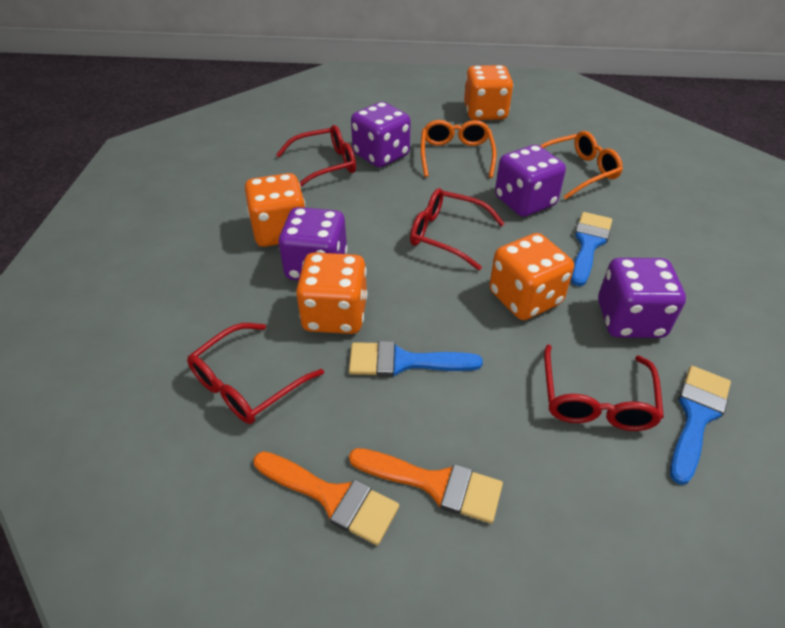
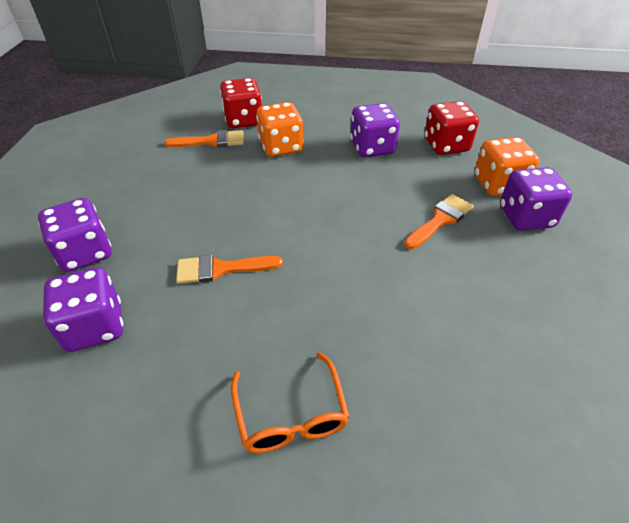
blue brush: [349,341,483,377] [571,212,612,286] [670,366,731,485] = 3 -> none = 0
orange brush: [254,451,399,545] [349,448,503,524] = 2 -> [164,130,244,147] [176,254,283,284] [404,194,474,249] = 3
orange dice: [245,173,305,247] [296,253,367,334] [464,65,513,120] [489,233,574,320] = 4 -> [256,102,304,157] [474,137,539,196] = 2
orange glasses: [421,120,497,178] [541,131,623,200] = 2 -> [231,352,349,453] = 1
red dice: none = 0 -> [220,78,262,128] [424,101,479,155] = 2
red glasses: [187,323,324,424] [276,125,356,187] [410,188,505,270] [544,345,664,431] = 4 -> none = 0

